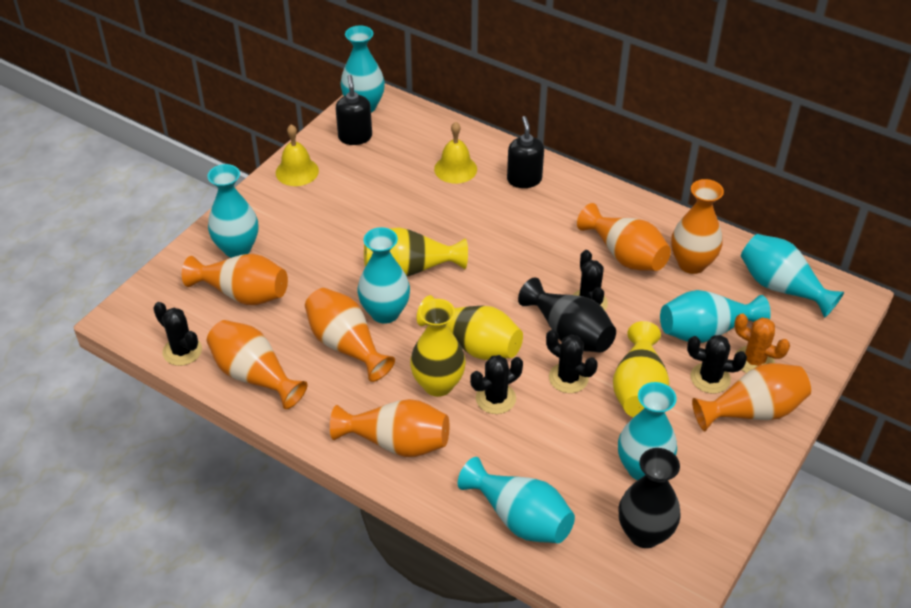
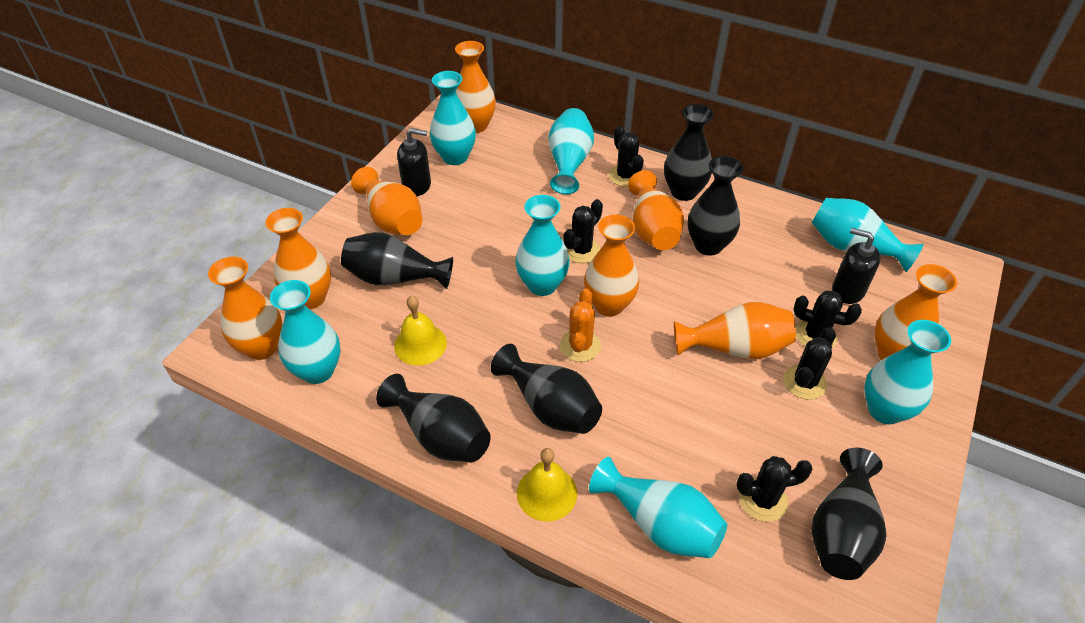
black vase: [518,278,616,353] [619,448,681,548] = 2 -> [341,232,453,289] [376,374,491,463] [491,344,602,434] [664,104,714,201] [688,156,743,256] [811,448,887,580] = 6
orange vase: [182,254,288,305] [207,320,308,409] [305,288,395,382] [330,399,449,457] [577,203,671,271] [671,179,724,274] [692,363,811,431] = 7 -> [208,257,283,360] [265,208,331,309] [351,167,422,235] [455,41,496,133] [584,215,639,317] [628,170,684,250] [674,302,796,359] [874,264,957,360] = 8
yellow vase: [364,227,468,277] [410,299,466,397] [417,295,523,360] [613,321,669,417] = 4 -> none = 0

